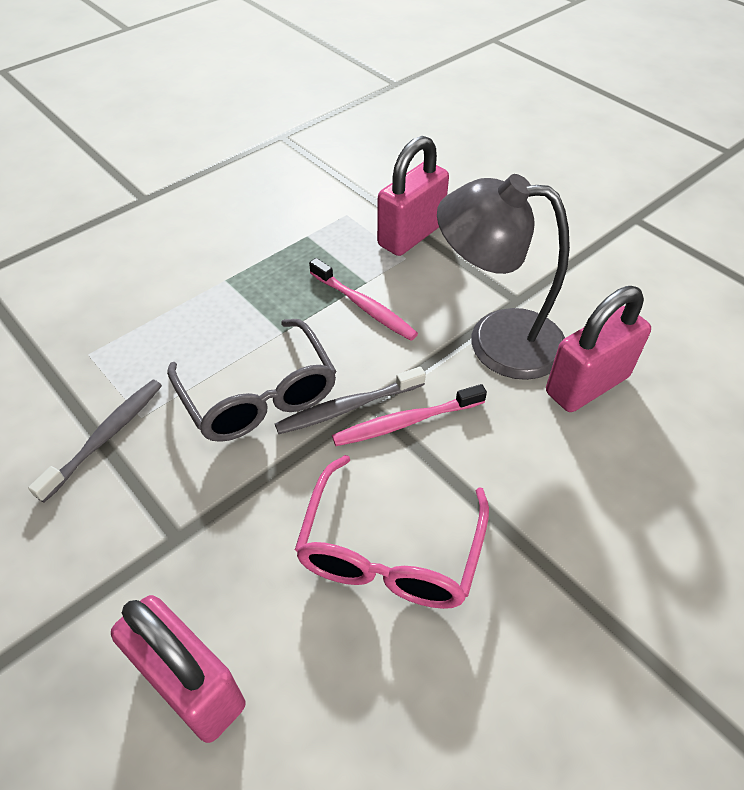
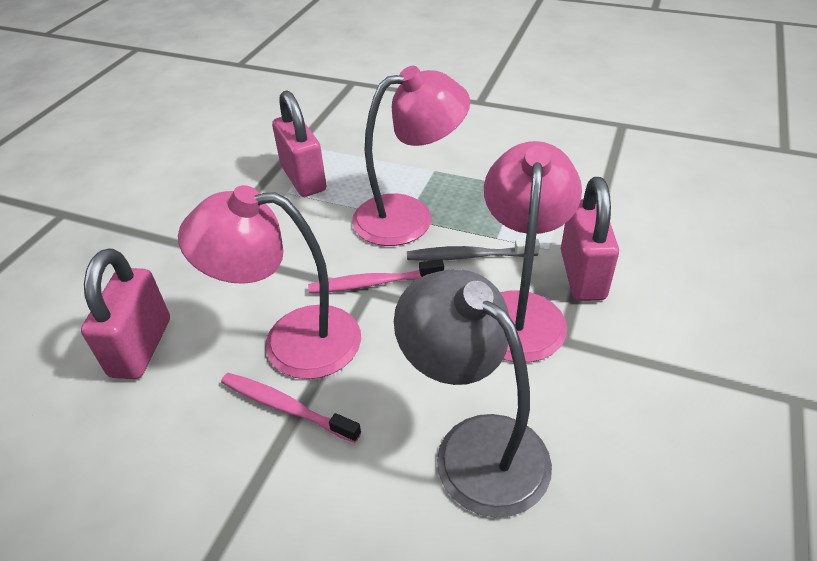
grey glasses: [167,319,337,442] = 1 -> none = 0
grey toothbrush: [28,380,162,503] [275,367,426,434] = 2 -> [407,239,540,261] = 1
pink glasses: [295,455,489,609] = 1 -> none = 0
pink lamp: none = 0 -> [178,185,361,379] [352,66,470,246] [484,141,582,362] = 3

